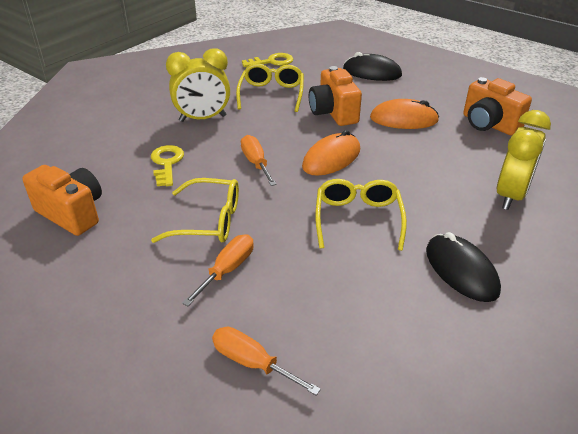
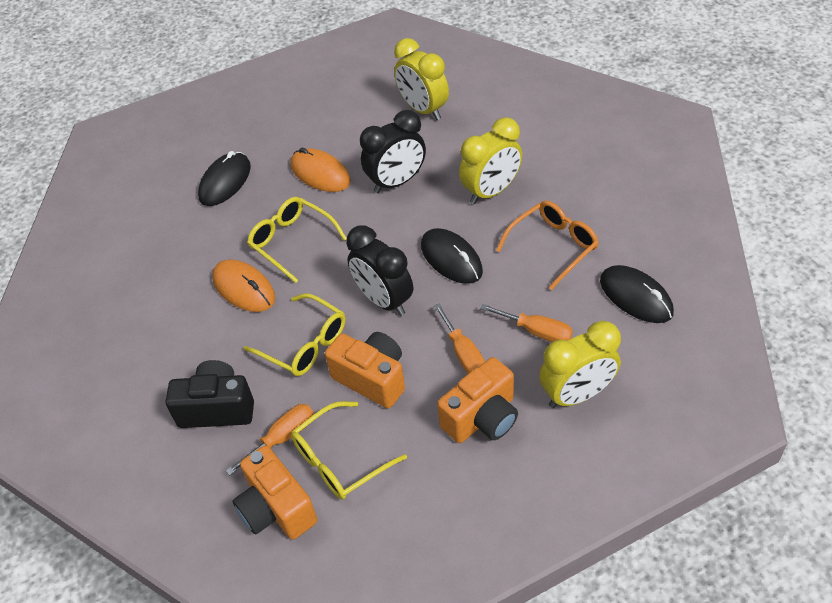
black camera: none = 0 -> [166,360,254,428] = 1
black clock: none = 0 -> [346,225,413,316] [360,110,426,193] = 2
black mouse: [343,52,402,81] [426,232,501,302] = 2 -> [198,151,251,206] [421,228,483,284] [600,265,674,323] = 3
orange glasses: none = 0 -> [496,201,599,290] = 1
yellow clock: [166,48,230,122] [497,110,551,210] = 2 -> [394,38,449,120] [459,117,522,204] [539,321,621,408] = 3
yellow key: [151,145,184,186] [242,53,293,67] = 2 -> none = 0

